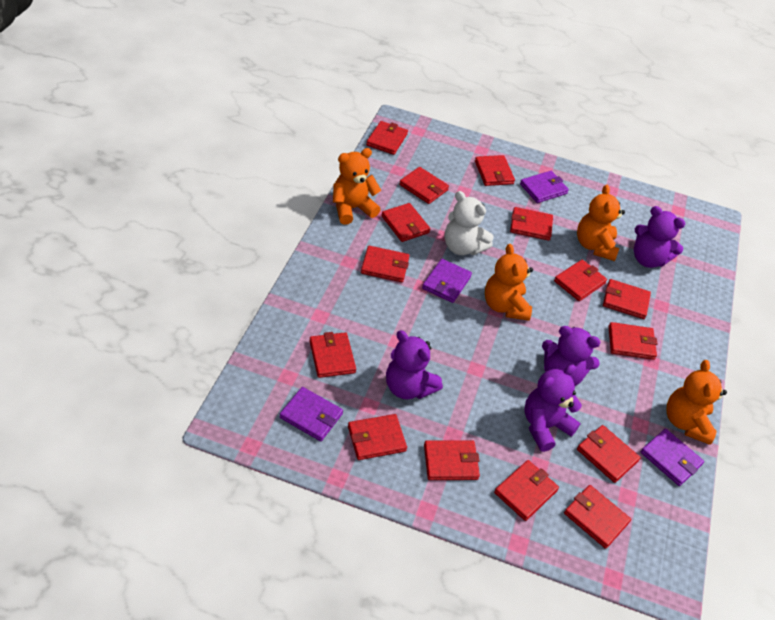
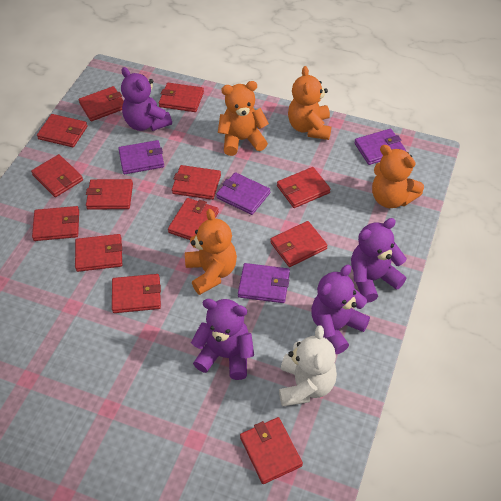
red wallet: [310,332,356,378] [348,414,407,460] [361,246,409,282] [366,121,408,155] [381,203,430,242] [399,167,449,204] [424,440,480,480] [475,155,515,186] [494,460,559,521] [510,207,553,241] [554,260,607,301] [564,485,631,549] [577,425,641,483] [603,279,651,319] [608,322,658,360] = 15 -> [31,154,83,197] [32,206,79,241] [37,114,88,147] [75,234,122,272] [79,86,124,121] [86,179,133,210] [112,274,161,313] [159,83,204,112] [168,198,219,240] [172,165,221,200] [240,417,303,484] [270,221,328,267] [277,167,331,208] = 13

